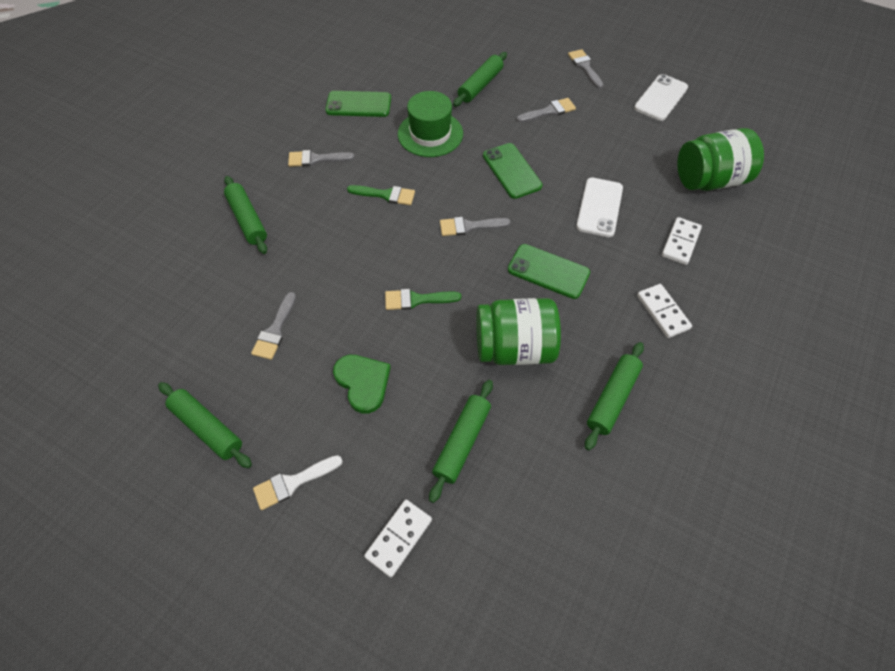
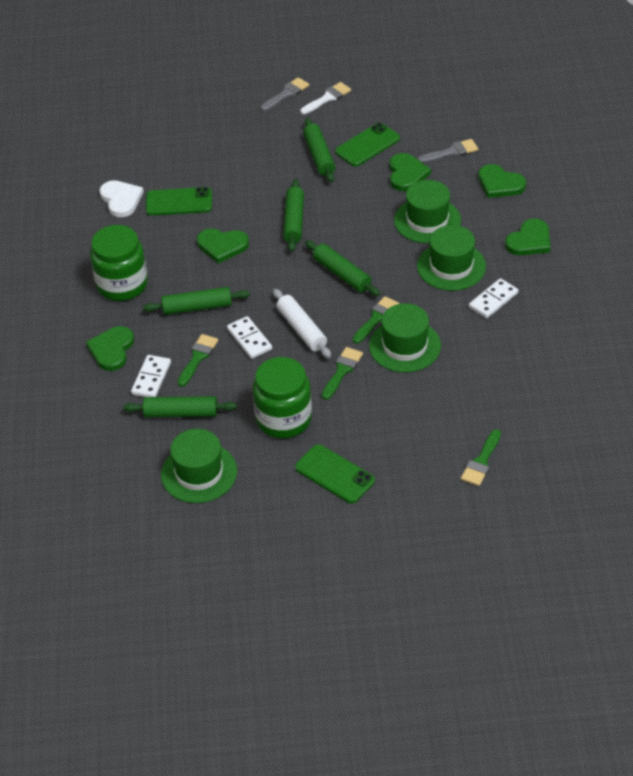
green brush: [347,185,415,205] [385,289,461,310] = 2 -> [178,334,218,387] [322,347,363,400] [353,296,400,344] [461,429,501,486] = 4
green hat: [398,91,463,157] = 1 -> [161,429,237,503] [369,303,441,373] [394,180,461,243] [417,225,486,291] = 4
green heart: [333,355,391,414] = 1 -> [86,326,134,371] [197,228,249,263] [390,153,431,191] [478,164,526,198] [505,218,550,255] = 5
grey brush: [251,292,296,360] [288,150,354,167] [440,217,511,236] [516,98,576,122] [568,49,603,89] = 5 -> [261,77,309,111] [418,139,478,163] = 2
white heart: none = 0 -> [99,180,144,217] = 1
white phone: [576,178,623,237] [634,74,688,121] = 2 -> none = 0
white rolling pin: none = 0 -> [273,289,331,358] = 1

